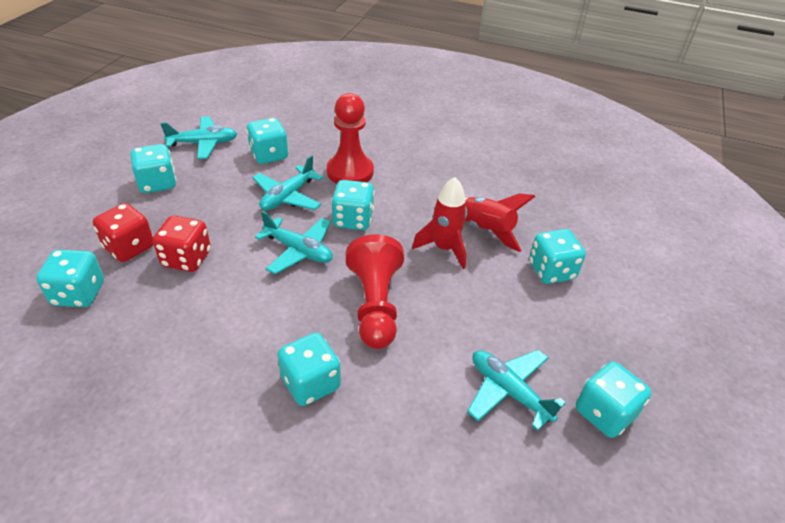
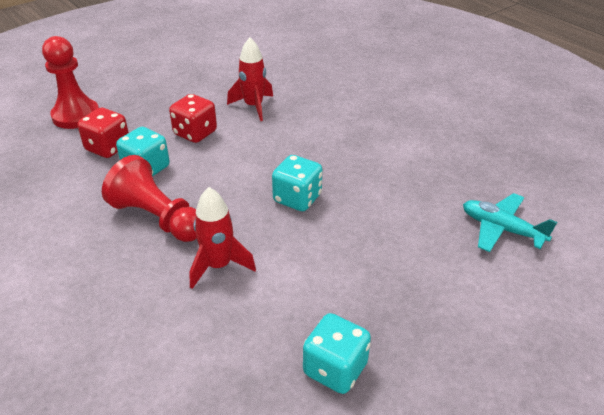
turquoise dice: [36,250,104,307] [131,144,177,193] [246,118,289,164] [277,333,341,406] [331,180,375,230] [529,229,586,284] [576,362,651,438] = 7 -> [116,127,170,176] [272,155,323,211] [303,313,371,394] = 3
turquoise plane: [160,116,237,159] [252,155,323,211] [255,211,333,274] [467,350,566,431] = 4 -> [463,193,557,252] = 1

